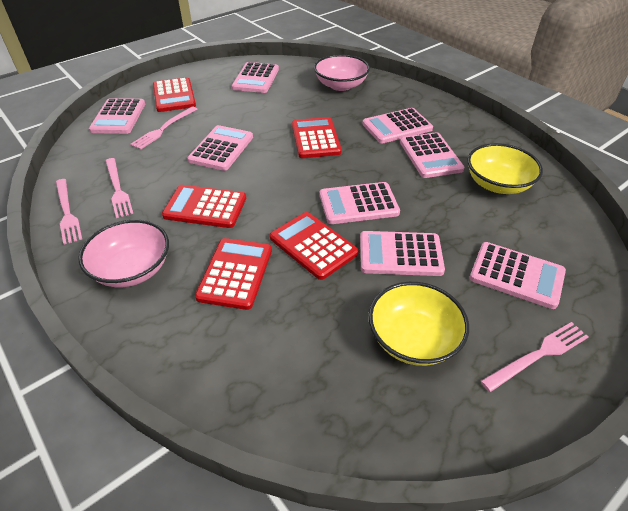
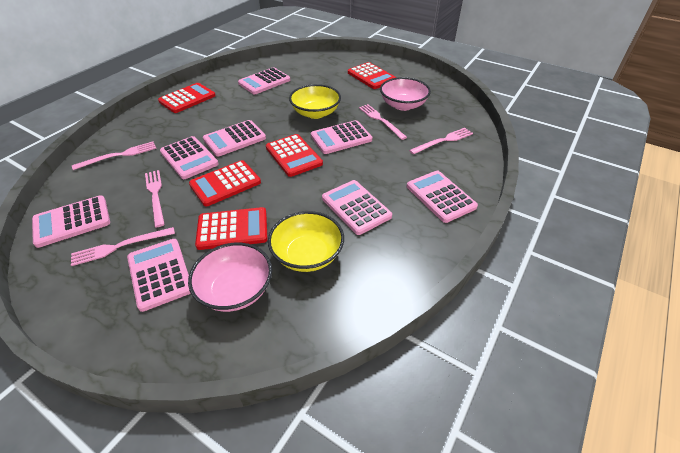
pink fork: [56,179,82,245] [106,158,133,218] [130,106,197,150] [481,322,588,392] = 4 -> [71,227,175,266] [72,141,157,170] [145,170,165,227] [359,104,407,140] [409,128,473,154] = 5

